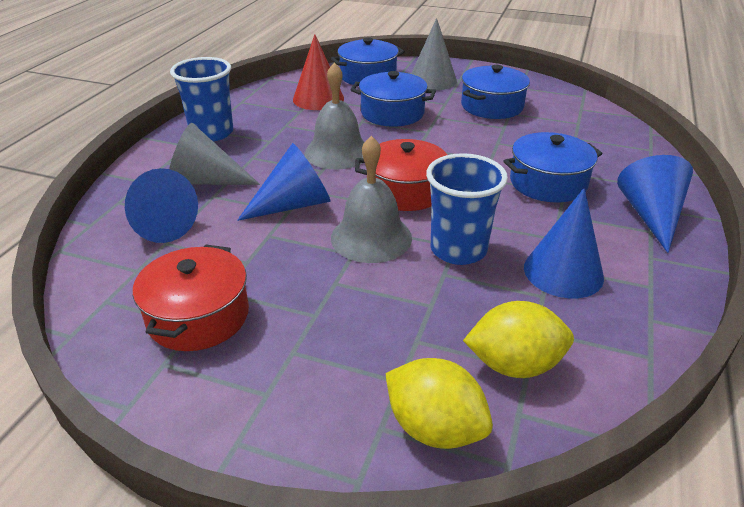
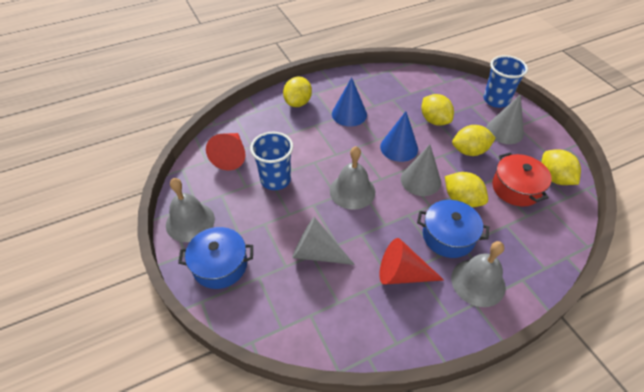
blue cone: [125,168,198,243] [237,143,331,221] [524,188,604,298] [617,155,693,253] = 4 -> [332,77,367,126] [380,111,418,162] = 2
blue pot: [331,37,405,85] [350,71,436,127] [461,65,530,119] [504,132,602,203] = 4 -> [178,227,253,289] [417,200,489,258] = 2
grey bell: [304,62,364,170] [331,136,412,263] = 2 -> [166,178,215,242] [330,146,375,210] [451,241,506,307] = 3
grey cone: [169,123,260,185] [411,18,457,90] = 2 -> [292,217,355,265] [401,145,441,196] [486,94,524,144] = 3
red cone: [293,34,344,110] = 1 -> [206,133,245,171] [379,238,444,285] = 2
red pot: [133,245,249,351] [355,139,447,211] = 2 -> [492,152,552,206] = 1
yellow lemon: [385,358,493,449] [463,301,574,378] = 2 -> [283,77,312,107] [421,94,454,125] [445,172,488,208] [452,125,496,156] [541,149,581,185] = 5

